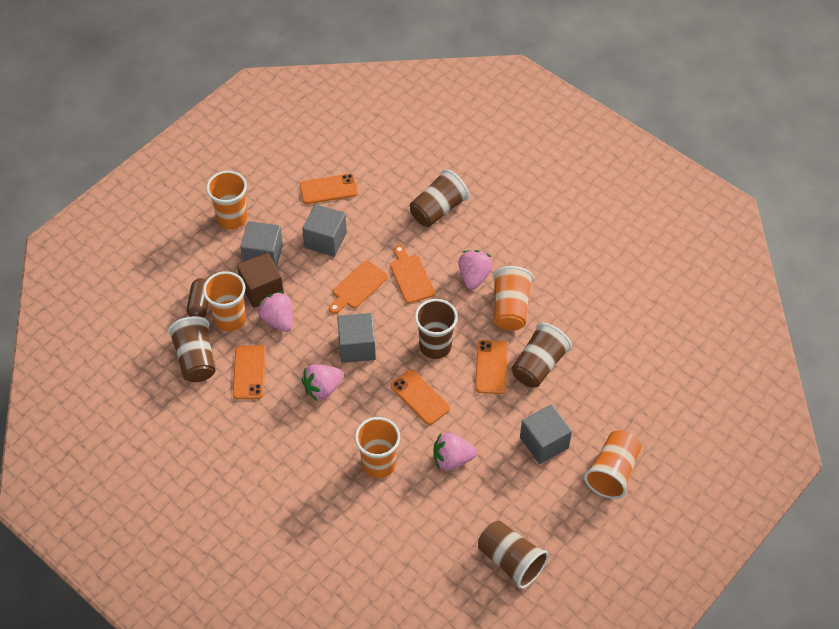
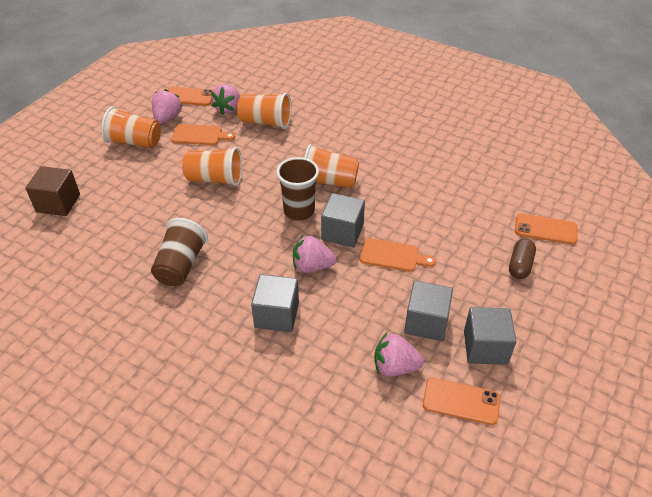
brown cup: [168,316,216,382] [410,169,469,227] [415,299,458,359] [478,521,549,589] [512,323,572,387] = 5 -> [151,218,208,286] [276,157,319,220] = 2
orange cup: [203,271,246,331] [206,171,247,229] [355,417,400,478] [493,266,533,331] [584,430,641,499] = 5 -> [101,106,161,148] [182,147,242,186] [237,93,291,129] [304,144,359,188] = 4
orange phone: [233,345,266,399] [300,174,358,204] [391,369,450,425] [475,340,508,394] = 4 -> [167,87,213,106] [423,378,500,425] [515,213,578,245] = 3

